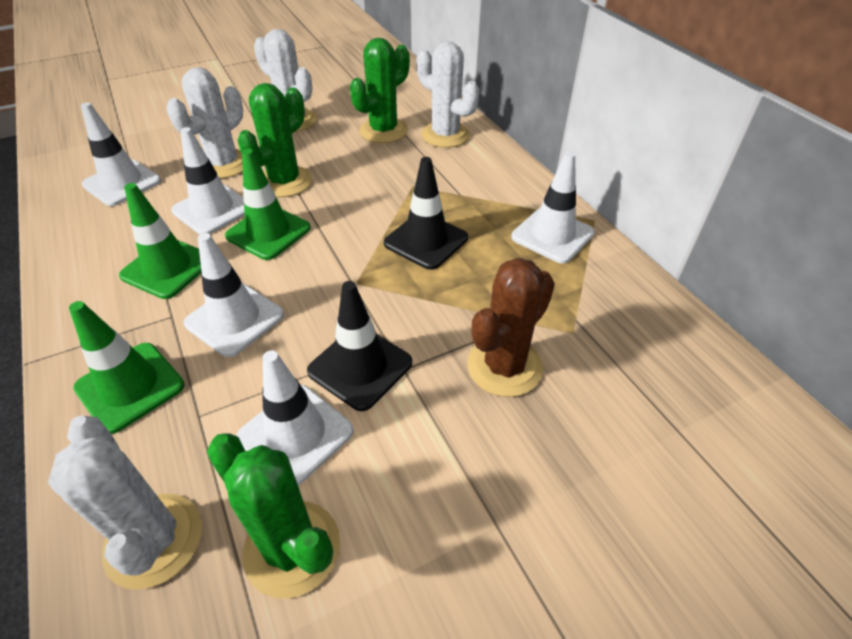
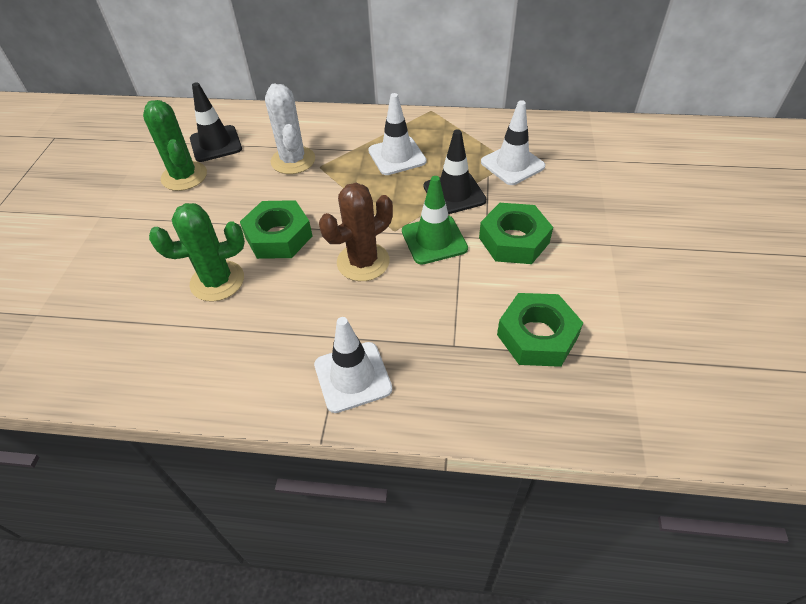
green cactus: [207,434,340,599] [238,83,312,197] [350,38,410,143] = 3 -> [143,100,207,191] [149,203,245,302] = 2
green nut: none = 0 -> [240,200,312,259] [479,203,553,264] [497,293,583,367] = 3
green traffic cone: [69,301,185,434] [119,183,201,299] [225,149,311,260] = 3 -> [402,176,468,265] = 1
white cactus: [48,416,202,590] [167,67,243,179] [254,29,317,132] [416,41,479,148] = 4 -> [265,83,315,174] = 1
white traffic cone: [81,102,161,206] [171,127,245,234] [184,233,284,357] [236,350,354,486] [511,151,595,264] = 5 -> [314,317,392,413] [368,93,427,175] [481,100,545,185] = 3

